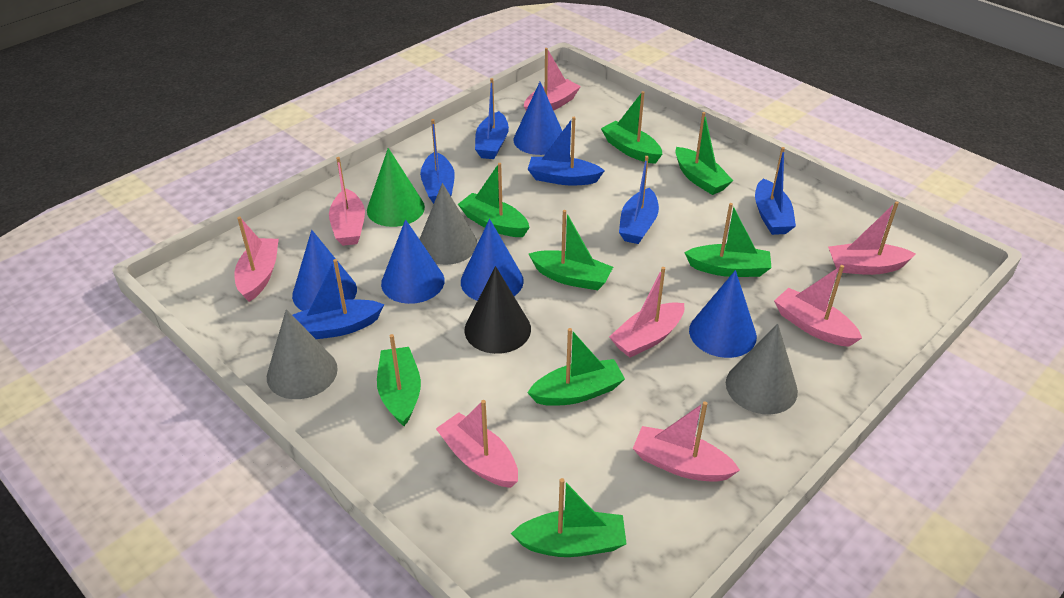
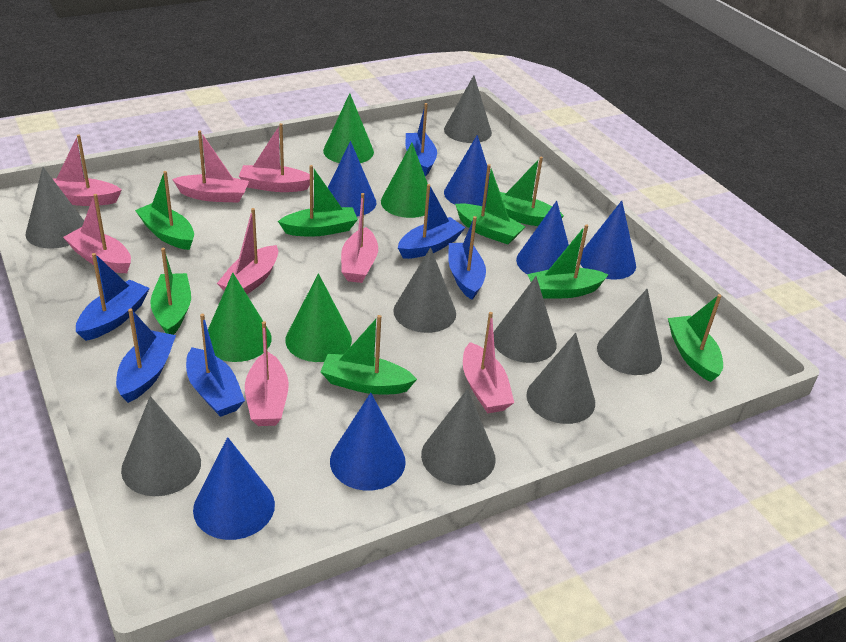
black cone: [464,266,531,354] = 1 -> none = 0
blue cone: [292,230,357,311] [381,219,444,304] [461,219,524,301] [513,82,562,155] [689,270,757,358] = 5 -> [193,437,275,540] [328,141,376,217] [330,393,406,491] [444,135,490,207] [516,201,569,274] [580,201,636,279] = 6
green cone: [367,148,425,227] = 1 -> [208,273,272,362] [285,273,352,362] [323,93,374,163] [381,143,428,218] = 4
grey cone: [267,309,338,399] [420,183,478,265] [726,323,798,414] = 3 -> [26,167,84,248] [121,396,201,496] [393,247,456,333] [421,389,496,486] [444,75,492,143] [494,276,557,363] [526,333,595,424] [597,289,662,375] = 8

